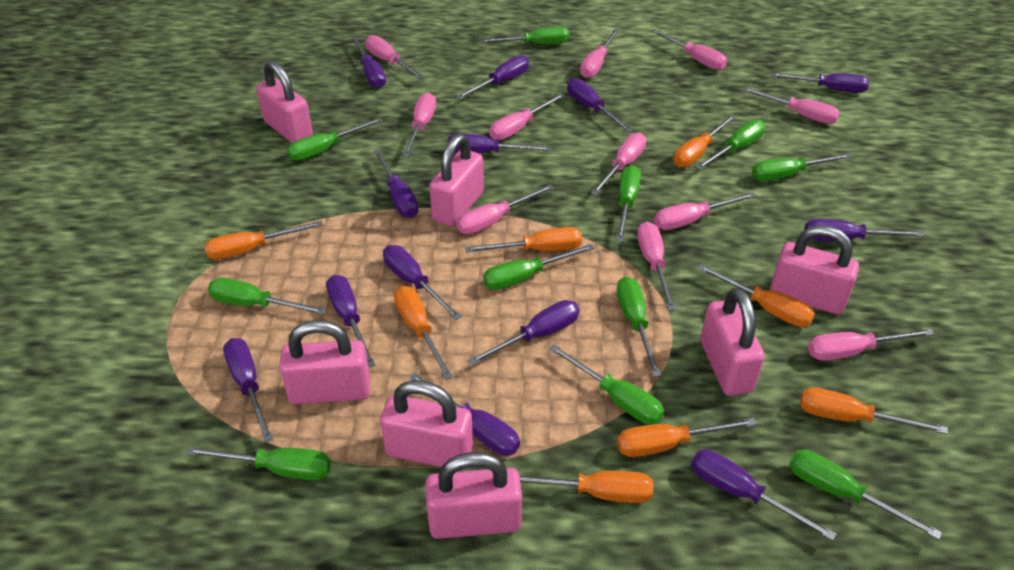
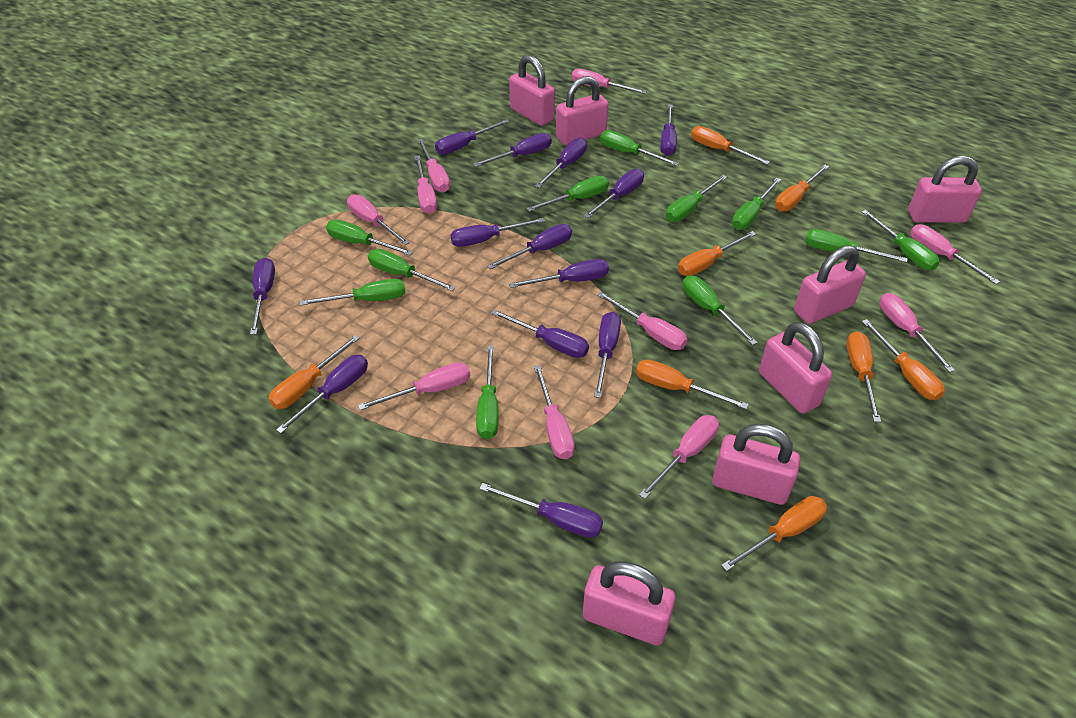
pink screwdriver: [366,35,425,79] [403,93,436,157] [456,184,554,234] [489,93,565,140] [580,29,619,78] [591,133,646,195] [637,221,676,310] [651,29,727,70] [654,192,756,230] [742,87,840,124] [808,329,934,361] = 11 -> [347,194,410,245] [358,362,470,410] [415,155,437,213] [417,139,450,193] [534,365,575,459] [572,69,647,94] [597,292,688,350] [639,415,719,499] [879,293,955,373] [910,224,1000,284] = 10

